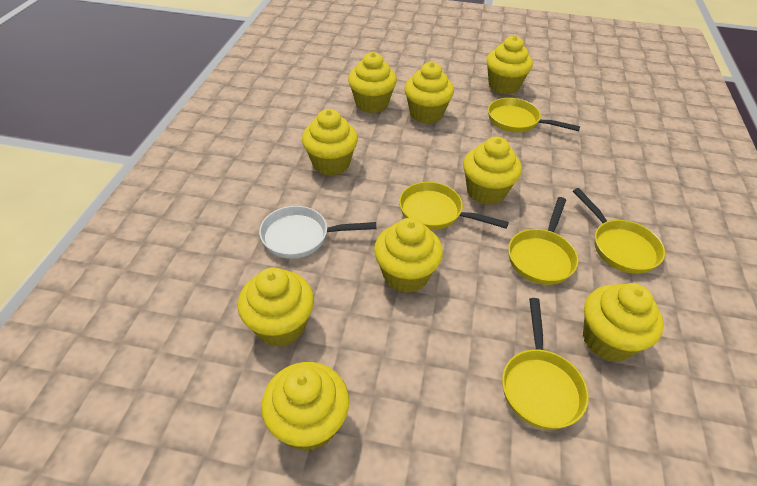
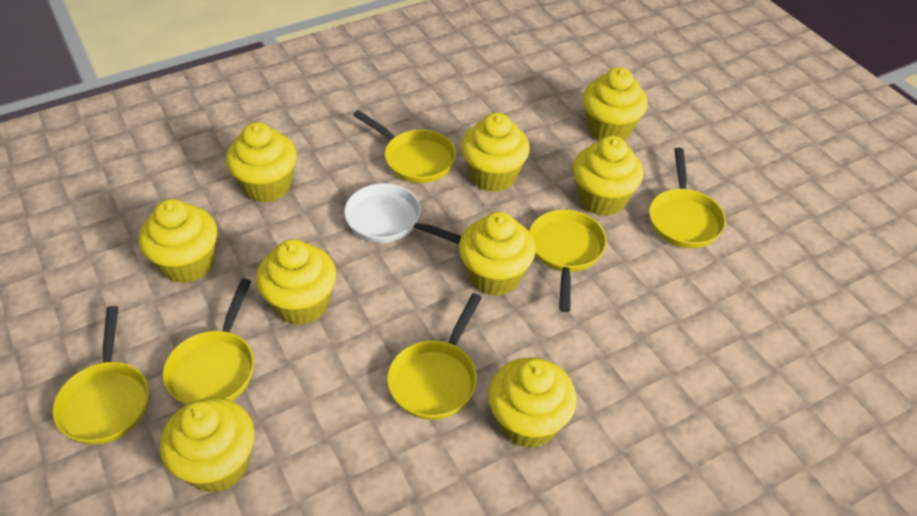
yellow pan: [399,182,509,230] [488,98,580,133] [502,298,589,430] [508,197,579,285] [573,188,665,274] = 5 -> [52,306,149,445] [163,279,254,405] [353,110,456,183] [387,293,482,420] [529,209,607,312] [649,148,726,248] = 6

